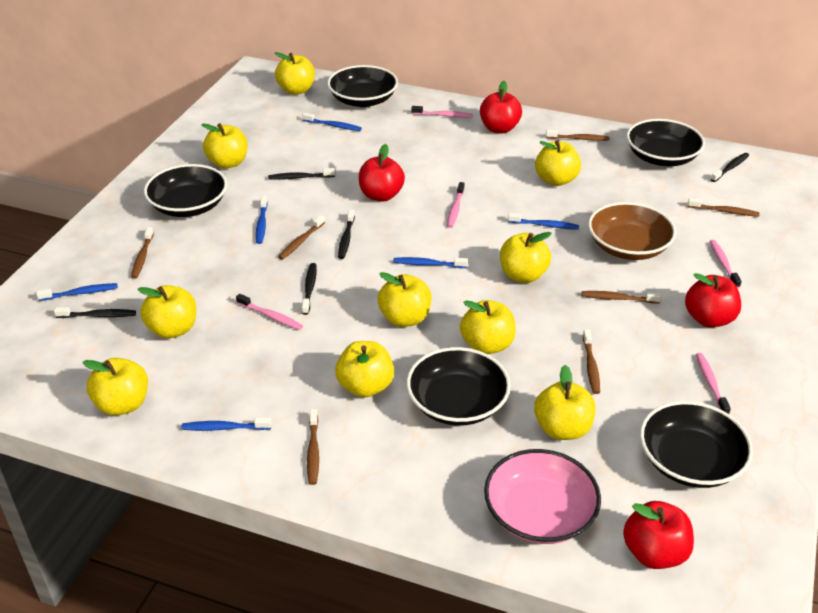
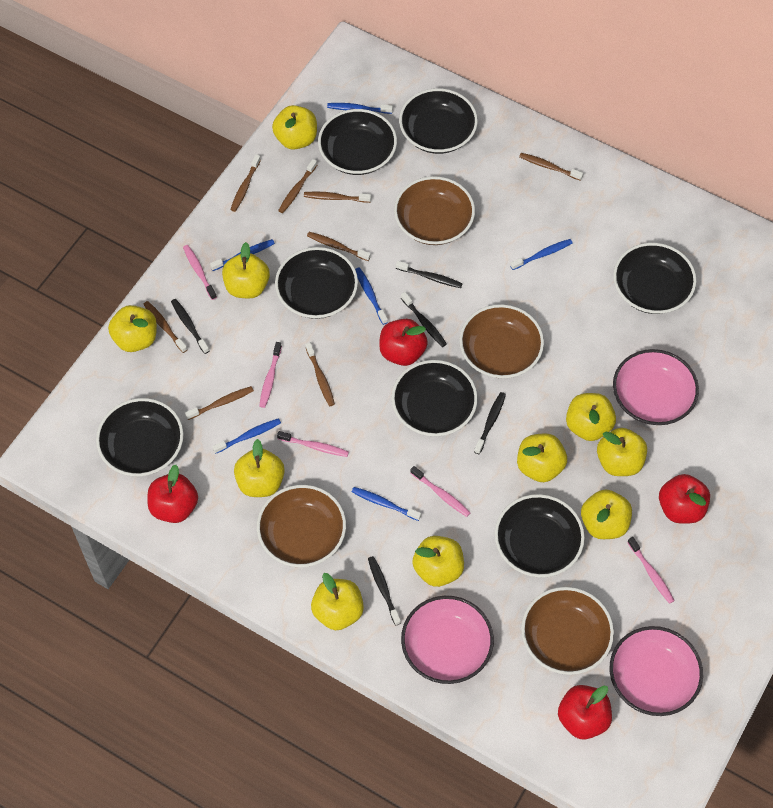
black bowl: [144,164,227,217] [327,65,398,107] [406,347,511,426] [627,119,705,166] [640,401,753,488] = 5 -> [96,398,184,476] [275,247,358,319] [318,109,397,175] [391,360,478,436] [399,88,478,154] [495,494,585,577] [613,243,697,314] = 7
brown bowl: [588,202,676,260] = 1 -> [257,485,346,567] [394,176,475,245] [459,304,544,378] [521,587,614,675] = 4
brown toothbrush: [131,227,154,279] [278,215,325,260] [307,409,319,485] [546,130,609,141] [582,291,661,304] [583,329,600,394] [688,198,760,217] = 7 -> [143,301,188,353] [185,386,254,420] [230,154,261,212] [278,159,317,213] [304,191,371,203] [306,343,335,406] [307,232,371,261] [519,153,583,181] = 8
pink bowl: [484,449,601,544] = 1 -> [401,596,494,684] [610,626,703,716] [613,349,699,425] = 3

